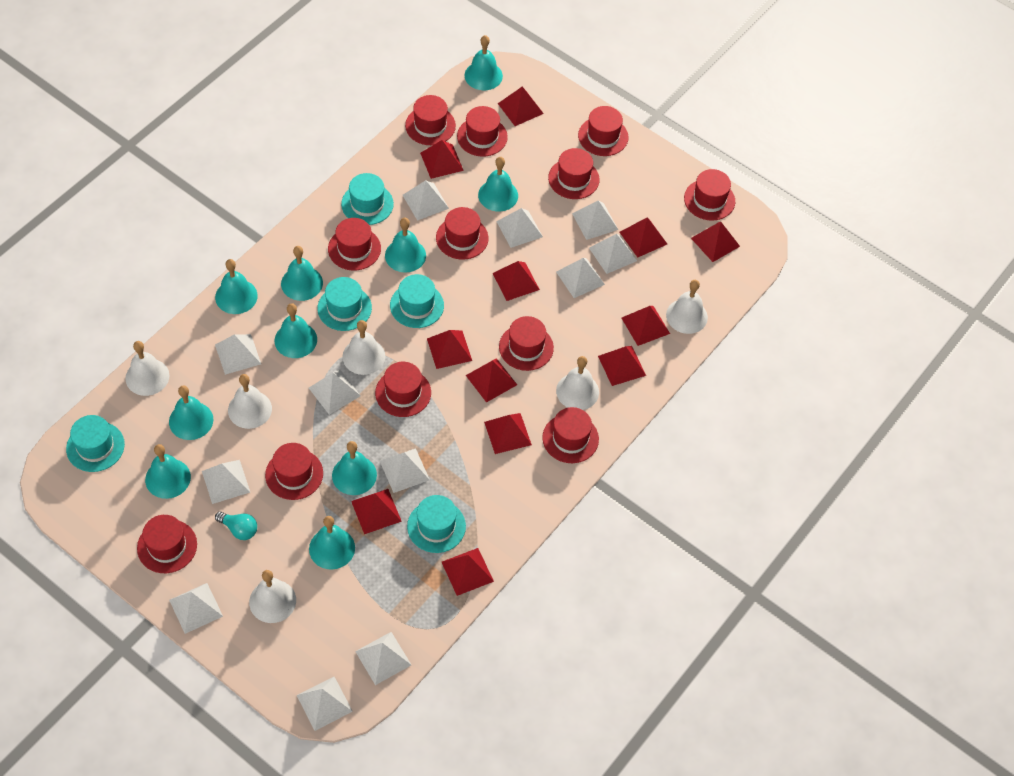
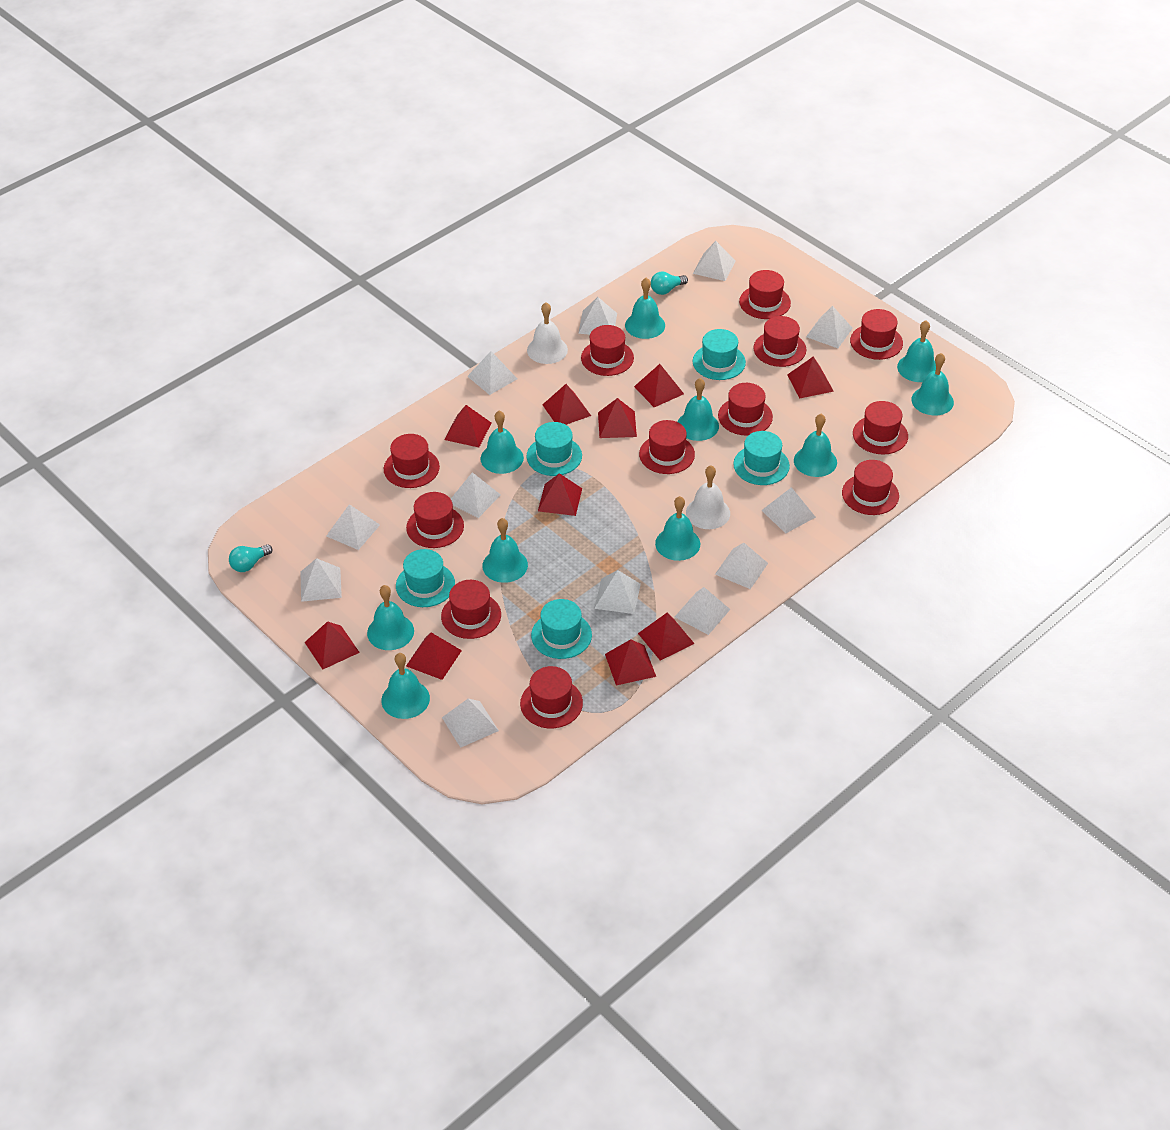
red pyramid: [351,489,402,534] [420,140,464,179] [427,330,472,369] [442,548,494,596] [466,358,517,403] [484,413,532,454] [492,261,540,301] [498,87,544,126] [598,346,646,386] [620,217,667,257] [622,306,670,346] [691,222,740,262] = 12 -> [304,621,360,670] [406,633,462,680] [444,405,491,447] [538,473,582,516] [542,384,591,425] [598,398,637,438] [605,639,656,685] [634,364,684,407] [638,613,695,660] [787,357,834,398] = 10
turquoise light bulb: [215,512,257,540] = 1 -> [229,544,272,572] [651,271,688,295] = 2
white bell: [125,341,169,396] [228,374,272,429] [249,570,296,623] [342,320,385,375] [556,356,599,410] [666,280,708,334] = 6 -> [527,303,568,364] [686,466,730,529] = 2

